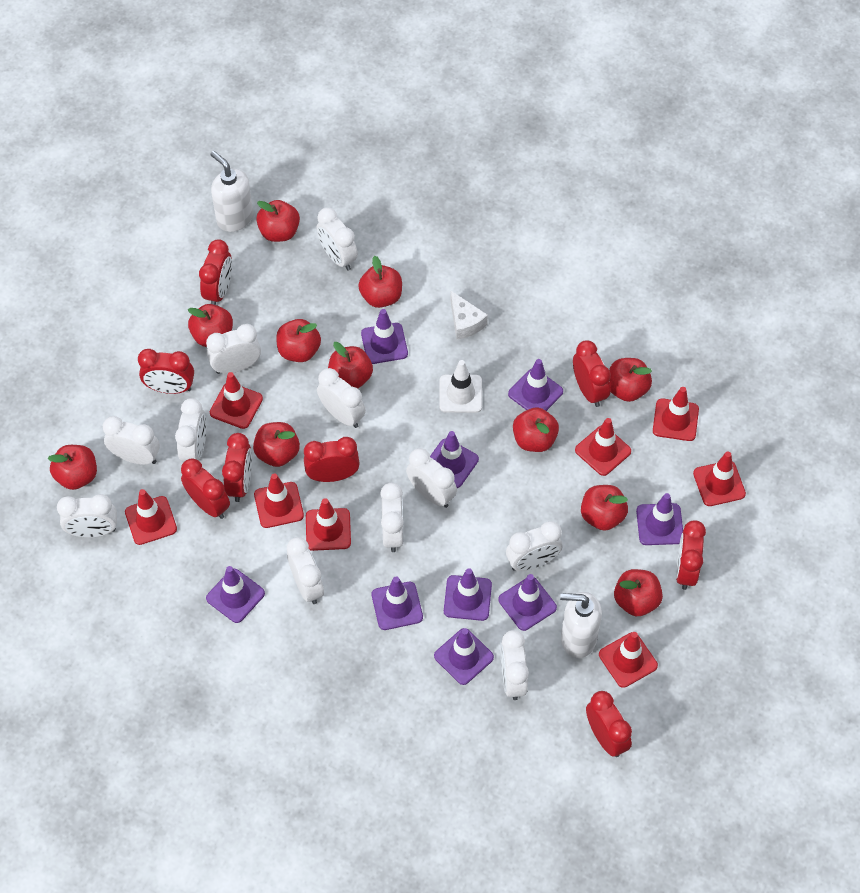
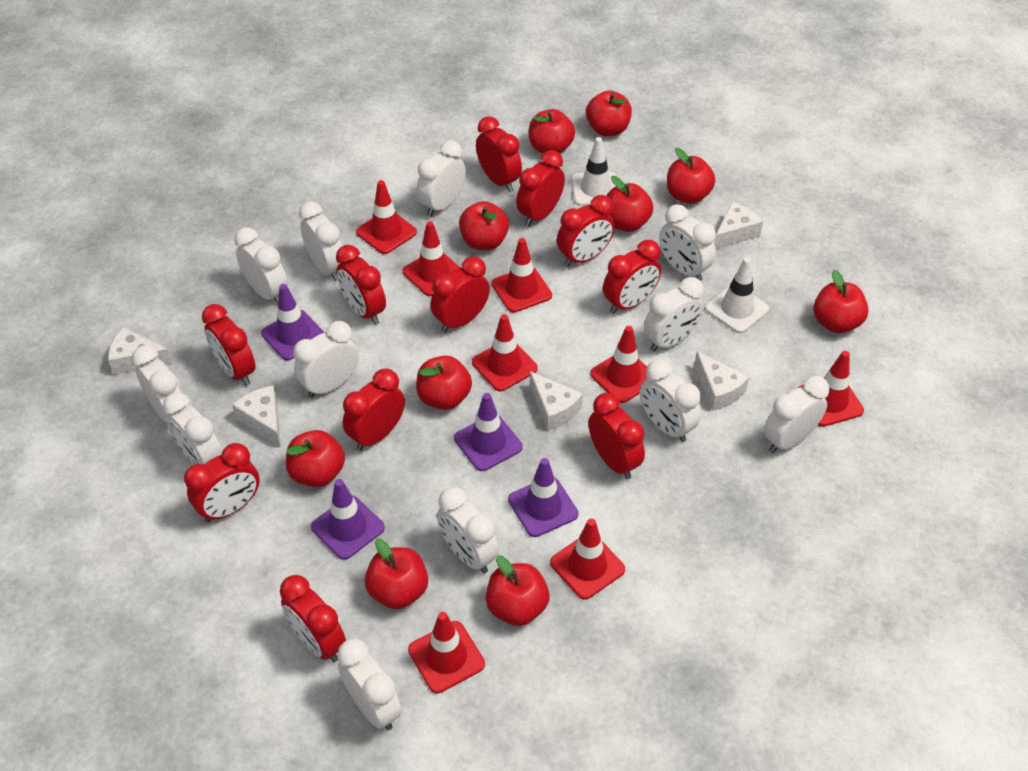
purple traffic cone: [206,566,265,623] [361,309,408,364] [372,576,423,630] [430,431,479,488] [434,628,494,685] [444,568,492,621] [499,574,557,631] [508,359,563,411] [636,493,683,545] = 9 -> [261,284,325,360] [311,479,385,560] [454,393,523,471] [508,458,579,537] = 4
red apple: [48,445,97,490] [188,304,233,347] [253,422,300,467] [256,200,300,242] [276,319,321,362] [328,342,373,388] [358,256,402,308] [513,407,559,452] [581,485,628,531] [609,358,652,402] [614,569,663,616] = 11 -> [286,430,345,487] [365,539,428,609] [416,356,472,410] [459,201,509,250] [486,556,549,626] [529,109,575,154] [586,90,632,136] [606,176,653,232] [667,148,715,204] [813,270,868,333] = 10
red clock: [138,349,194,394] [181,458,230,519] [199,239,232,305] [222,433,252,502] [304,437,360,482] [573,340,611,407] [586,691,632,757] [676,520,706,590] = 8 -> [184,443,260,522] [202,304,256,386] [280,575,346,662] [336,245,386,325] [343,369,405,451] [430,256,490,333] [476,116,522,192] [516,150,565,227] [557,195,615,267] [588,393,645,479] [603,240,661,314] = 11
white cheese: [450,290,488,340] = 1 -> [108,327,173,375] [232,385,281,447] [530,371,583,430] [694,352,749,411] [714,202,763,250] = 5
white clock: [57,494,117,538] [103,416,160,465] [175,398,206,461] [206,324,261,374] [287,537,324,604] [317,207,358,271] [317,368,366,428] [380,483,404,552] [406,448,457,508] [501,630,529,700] [506,521,563,571] = 11 -> [132,345,182,423] [163,392,222,465] [234,227,288,304] [293,321,359,398] [299,201,342,281] [337,639,402,730] [417,140,466,217] [437,487,499,573] [640,359,701,442] [644,277,704,352] [659,204,716,281] [764,376,829,453] = 12
white soap dispenser: [210,151,253,232] [560,592,602,658] = 2 -> none = 0
white traffic cone: [439,360,482,413] = 1 -> [572,137,616,206] [705,257,769,333] = 2

